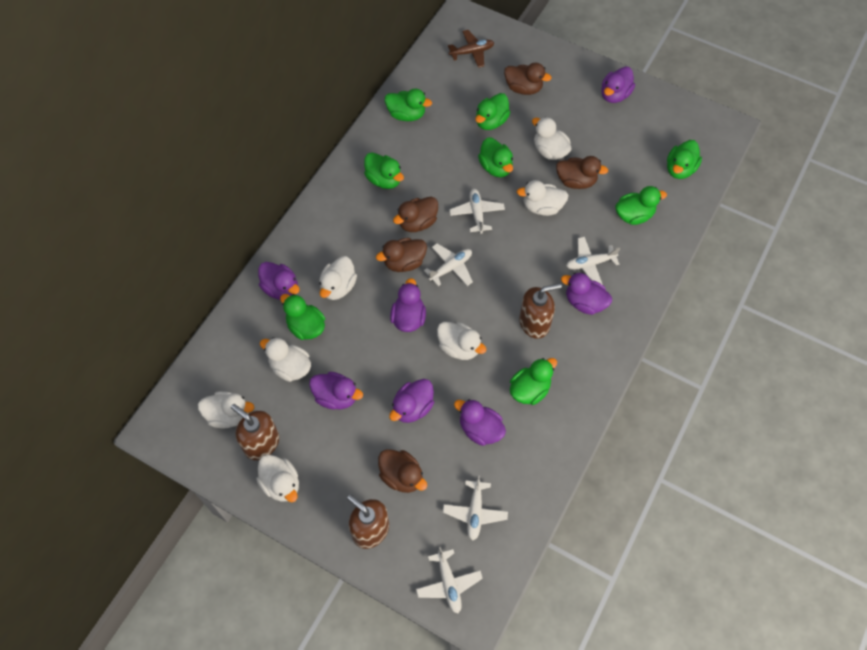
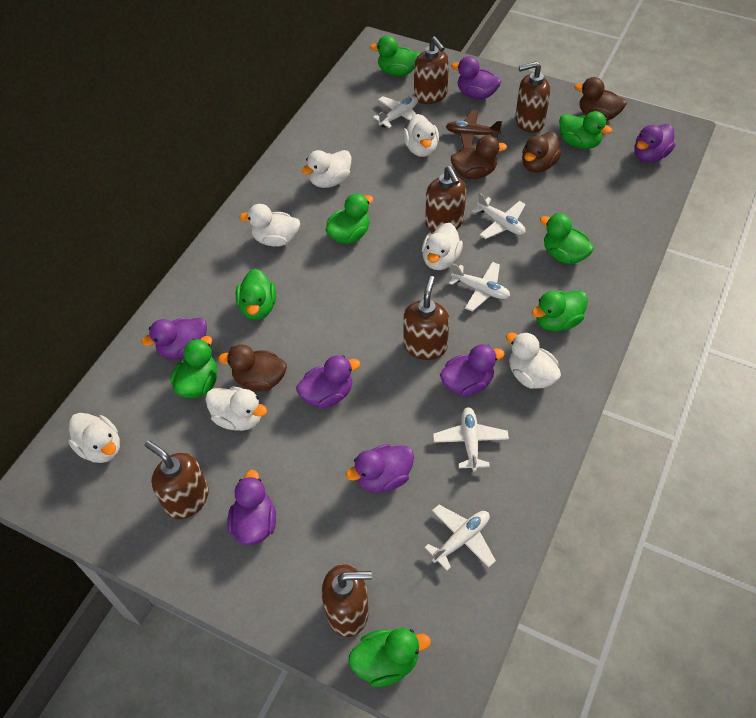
brown duck: [376,238,427,272] [378,449,427,493] [393,196,438,232] [504,63,551,95] [556,156,608,189] = 5 -> [218,344,287,391] [451,135,507,179] [522,132,562,173] [574,77,627,121] = 4
brown soap dispenser: [231,404,279,460] [347,494,389,549] [519,283,562,339] = 3 -> [144,440,209,519] [321,564,372,637] [403,276,449,360] [414,36,449,104] [425,166,466,232] [515,61,550,133] = 6

